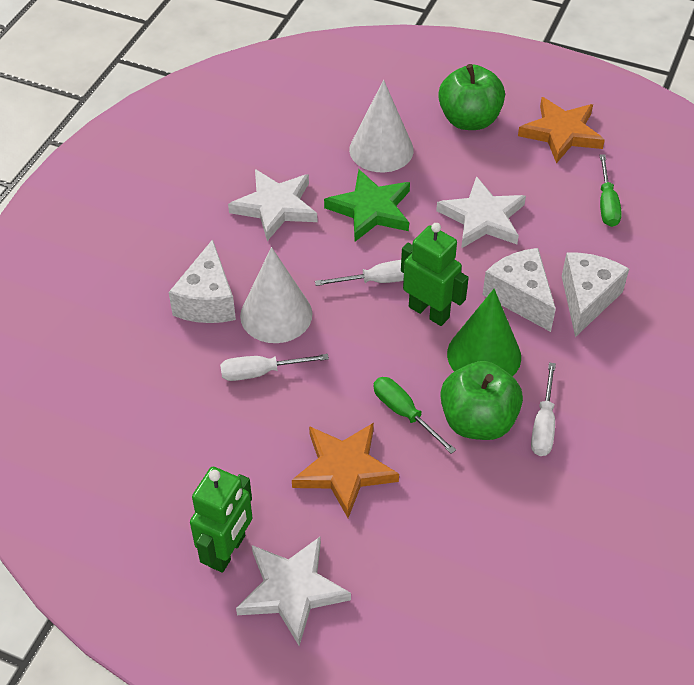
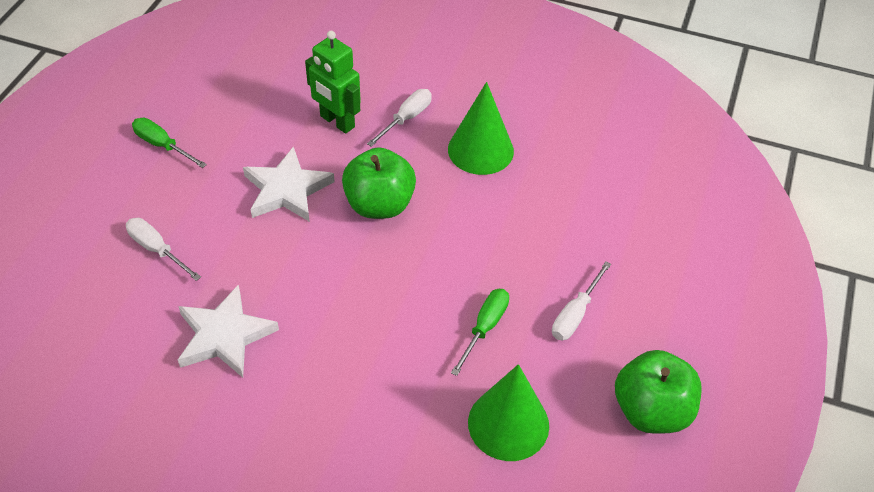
green cone: [447,289,521,377] = 1 -> [448,82,514,175] [468,364,549,461] = 2
green robot: [190,467,253,573] [401,223,469,326] = 2 -> [305,31,361,134] = 1
green star: [324,169,410,242] = 1 -> none = 0
orange star: [292,423,399,518] [518,97,605,163] = 2 -> none = 0
white cheese: [169,239,236,323] [482,248,556,332] [562,252,629,337] = 3 -> none = 0
white cone: [240,247,313,343] [349,80,414,173] = 2 -> none = 0
white star: [228,169,317,241] [236,537,351,646] [436,176,526,248] = 3 -> [178,285,279,378] [243,146,335,222] = 2

